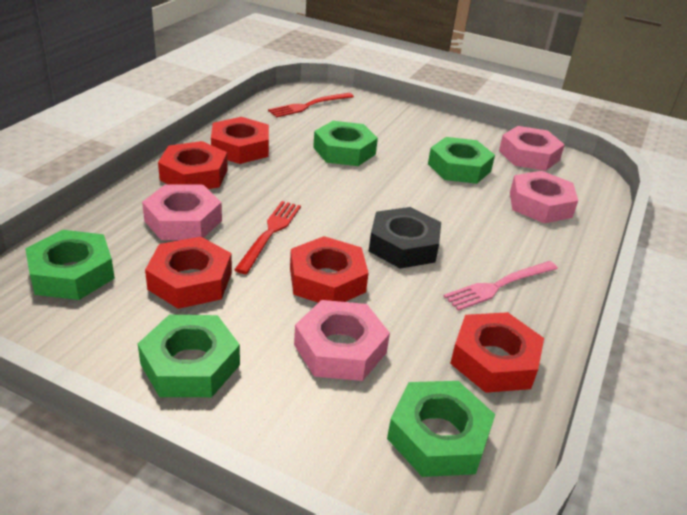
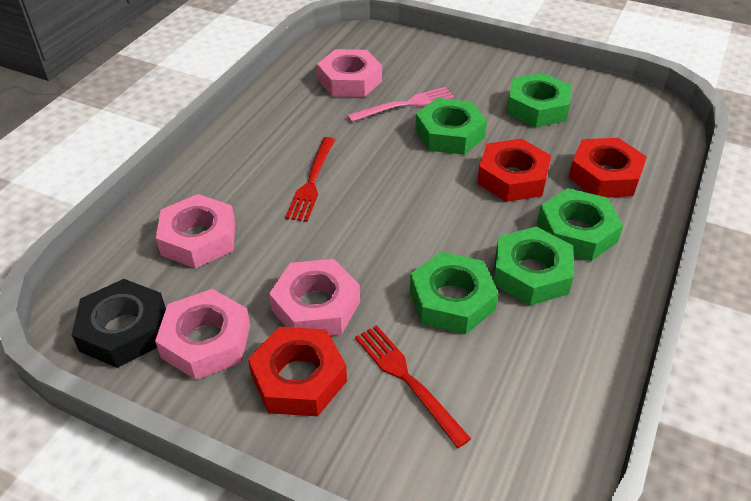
red nut: [145,237,232,309] [158,141,228,189] [211,117,269,164] [290,236,369,303] [450,312,544,393] = 5 -> [248,327,347,416] [477,139,551,202] [568,138,647,198] = 3

